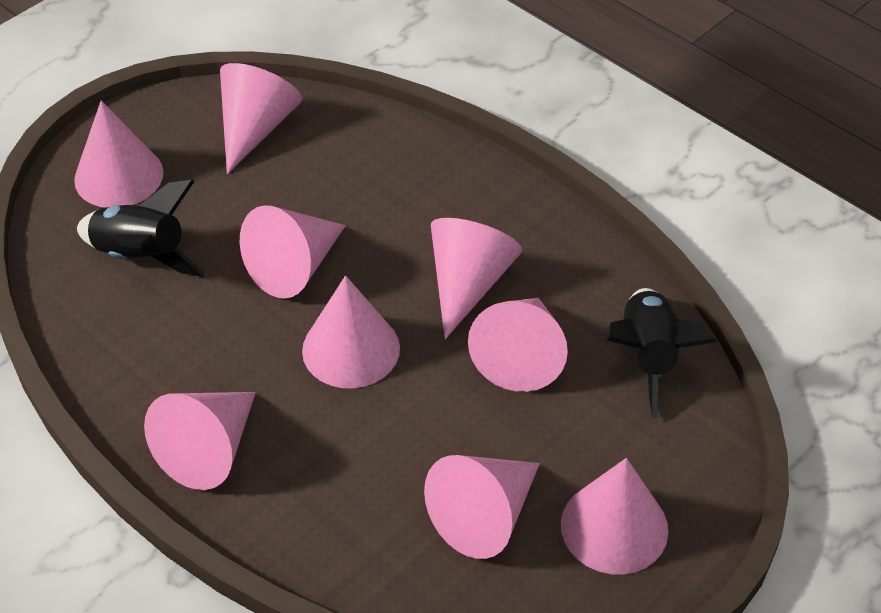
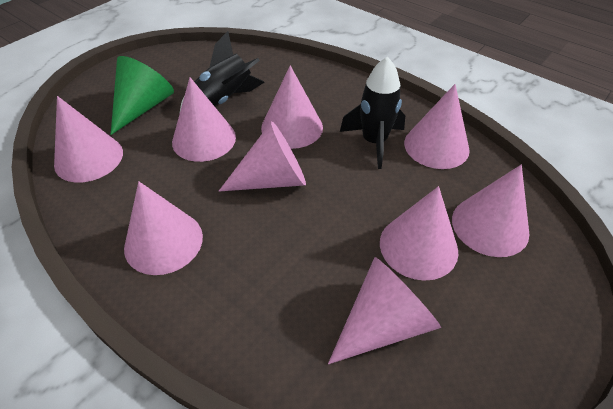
green cone: none = 0 -> [111,56,174,135] = 1

